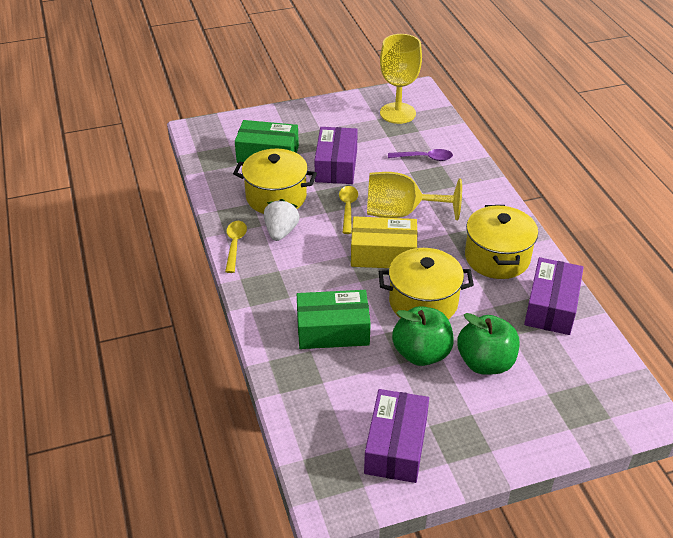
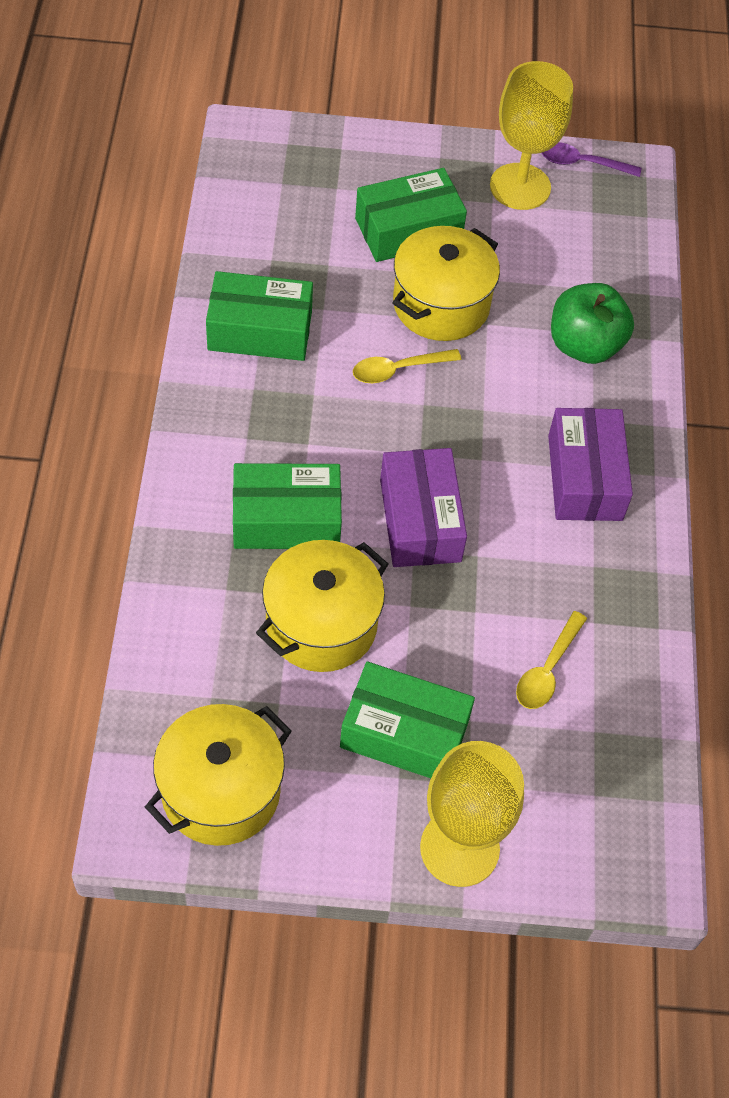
green apple: [392,306,454,366] [457,313,519,375] = 2 -> [551,283,634,364] = 1
green box: [235,120,299,163] [297,290,371,349] = 2 -> [206,271,313,361] [233,463,342,549] [340,661,475,778] [355,168,467,262] = 4
purple box: [314,127,358,184] [364,389,429,483] [524,257,584,335] = 3 -> [380,448,467,567] [548,408,633,521] = 2
white strawberry: [264,199,300,241] = 1 -> none = 0
yellow box: [351,216,417,268] = 1 -> none = 0

